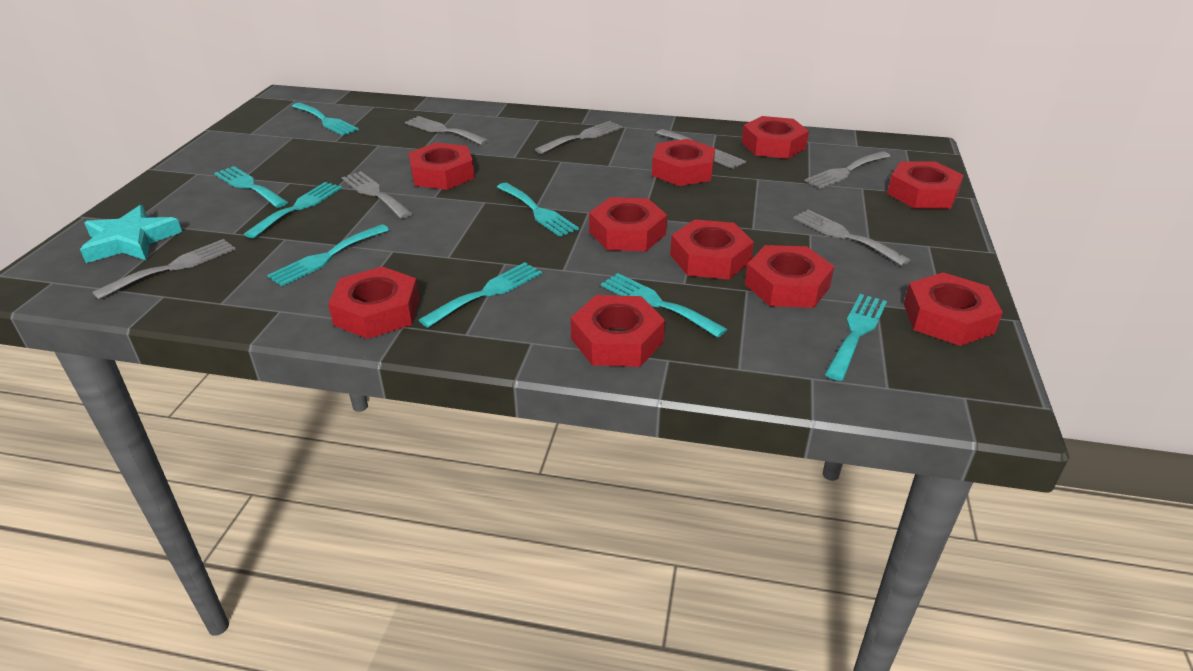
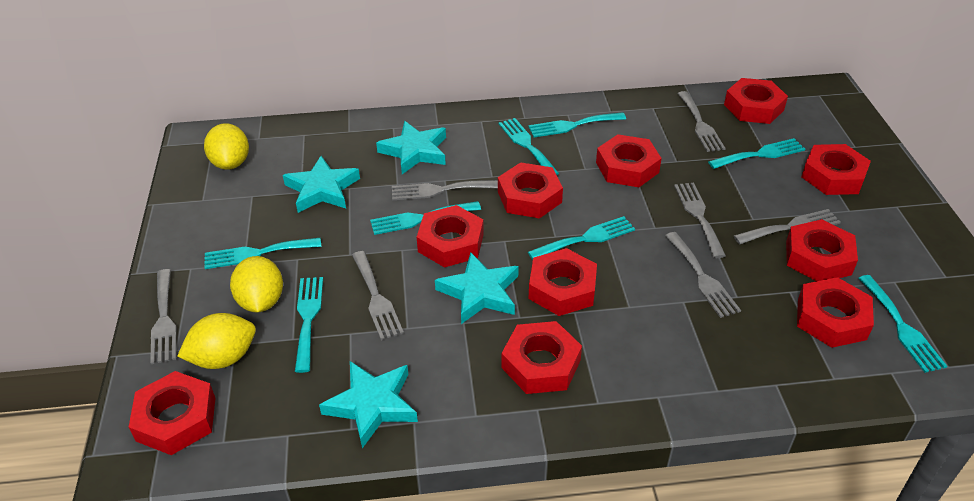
turquoise star: [80,205,182,263] = 1 -> [283,156,360,213] [319,361,418,448] [376,121,446,174] [435,252,519,324] = 4
yellow lemon: none = 0 -> [177,313,256,369] [204,123,249,170] [230,256,283,312] = 3

